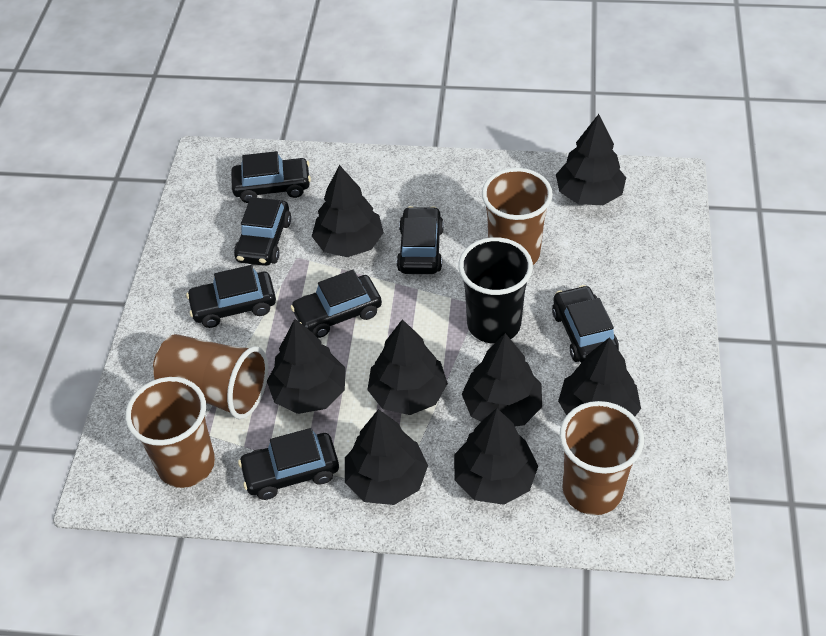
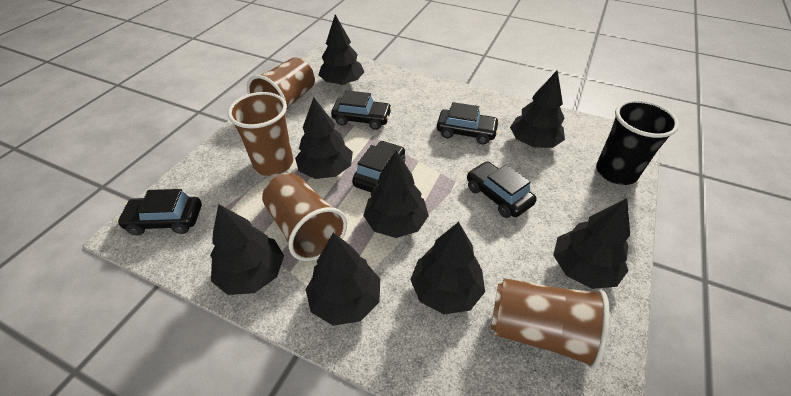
black car: [186,265,276,328] [231,151,311,203] [234,197,291,266] [238,428,339,500] [291,270,382,338] [397,206,444,274] [552,285,619,363] = 7 -> [117,189,202,235] [331,90,392,130] [352,141,405,192] [437,102,500,144] [467,161,537,218] = 5

